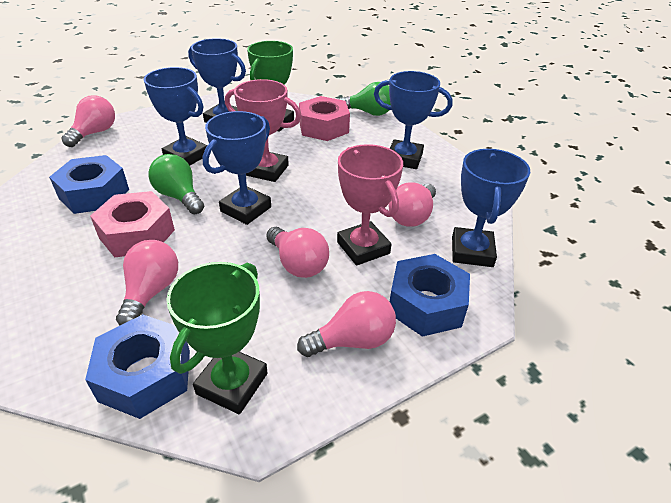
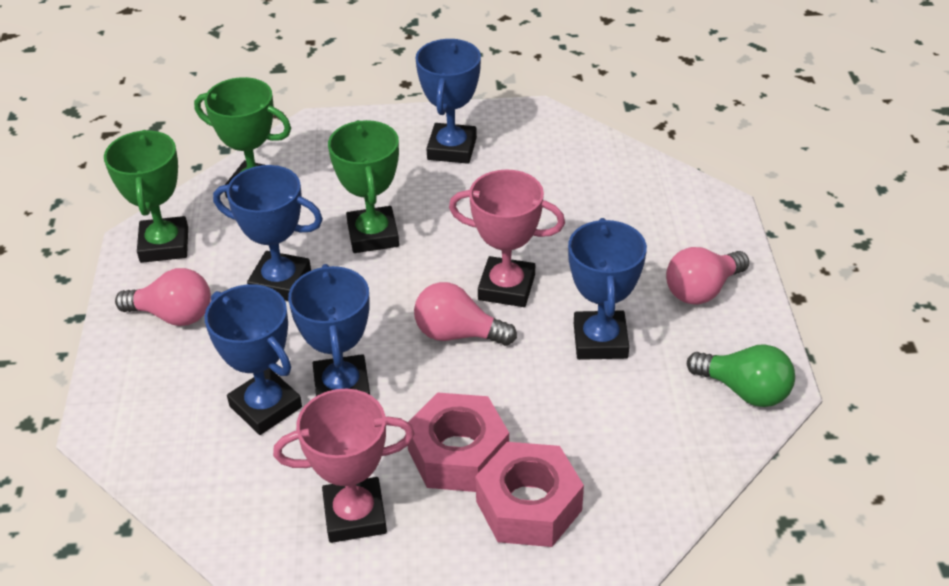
blue nut: [49,155,129,214] [85,315,190,419] [390,254,470,337] = 3 -> none = 0
green light bulb: [148,154,204,214] [339,82,391,116] = 2 -> [687,344,795,407] = 1
green trophy: [166,262,268,414] [247,41,294,132] = 2 -> [104,130,188,263] [194,77,291,198] [328,120,399,253] = 3
pink light bulb: [61,95,115,147] [116,240,178,325] [266,227,329,278] [297,291,396,357] [388,182,436,227] = 5 -> [115,268,211,326] [414,282,517,346] [666,247,749,305] = 3

